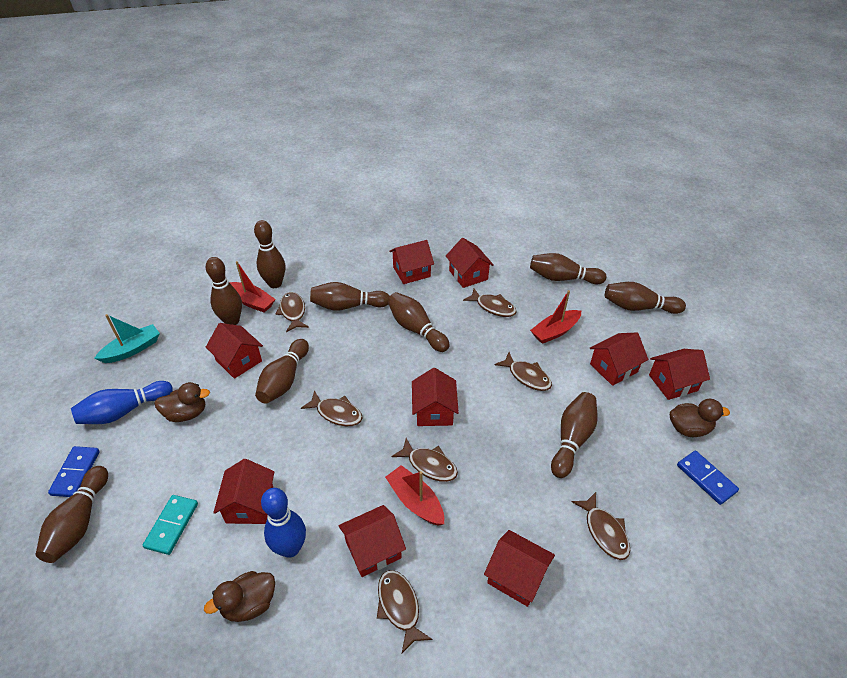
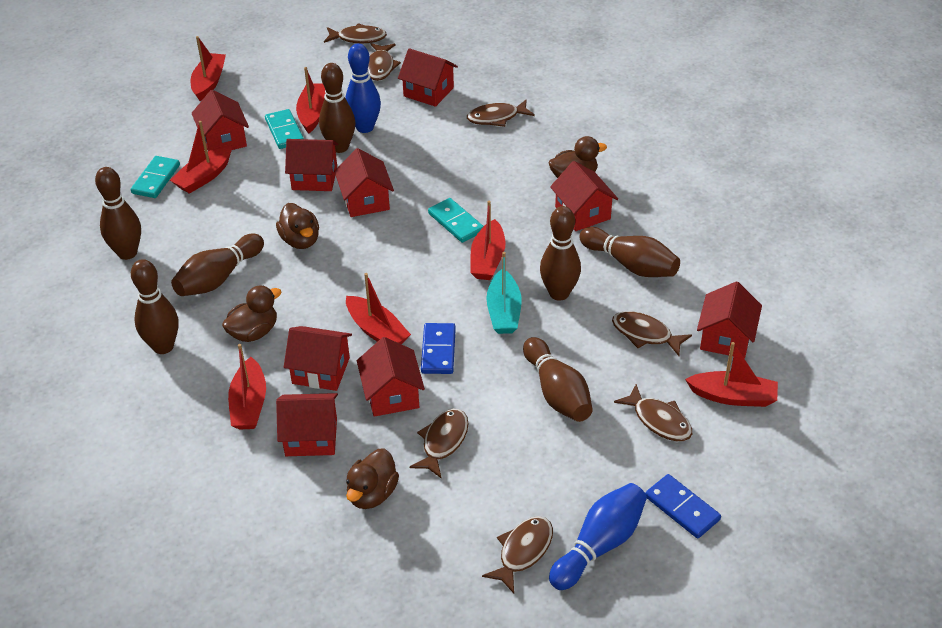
brown bowling pin: [36,466,108,563] [206,257,242,325] [254,220,285,288] [255,339,309,404] [310,282,390,311] [388,292,450,352] [530,253,606,285] [551,392,598,478] [605,282,686,314] = 9 -> [95,167,141,260] [131,259,179,354] [171,234,264,296] [319,63,355,153] [523,337,593,422] [540,206,581,301] [579,227,680,277] = 7
brown duck: [154,382,210,422] [204,571,275,622] [670,399,730,437] = 3 -> [222,285,281,342] [276,203,319,249] [346,448,399,509] [548,136,607,178] = 4
red boat: [229,261,275,313] [385,465,444,526] [530,290,581,344] = 3 -> [170,121,232,194] [191,36,226,101] [228,344,266,430] [296,67,325,134] [346,273,411,344] [471,201,505,280] [685,342,778,407] = 7
turquoise domino: [143,495,198,555] = 1 -> [131,156,180,198] [265,109,304,149] [428,198,484,243] = 3

